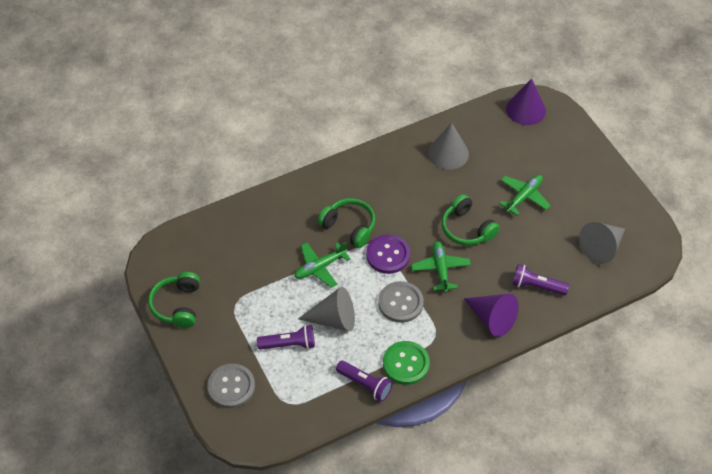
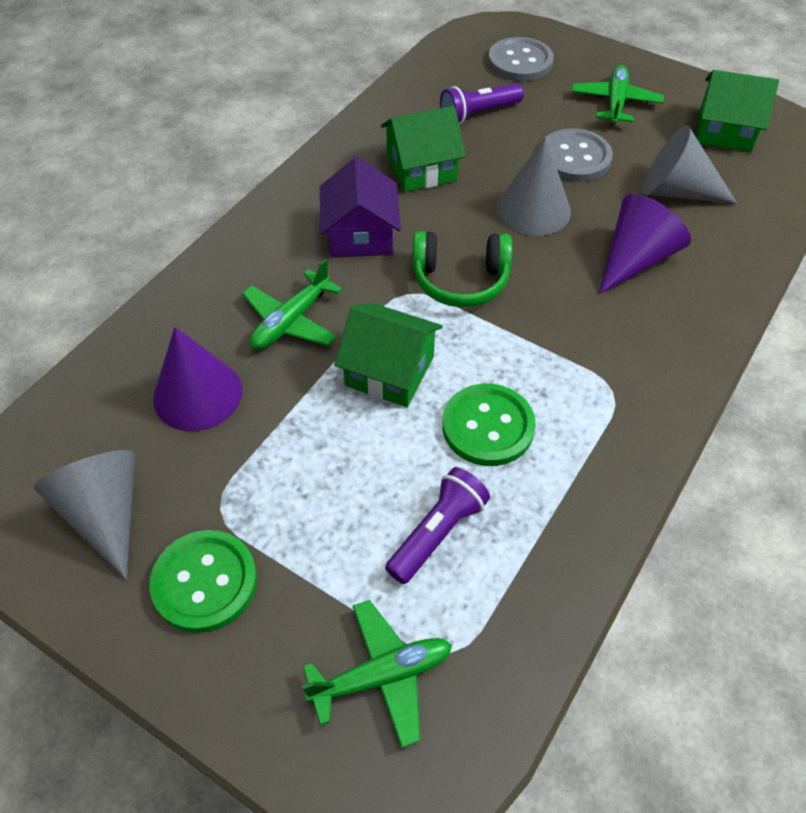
green button: [383,341,430,385] = 1 -> [149,530,257,633] [442,384,536,466] = 2
green headphones: [148,272,200,328] [317,198,375,248] [442,194,500,246] = 3 -> [413,231,512,307] = 1
green house: none = 0 -> [334,303,443,407] [381,106,466,192] [697,70,779,152] = 3
purple button: [366,234,410,274] = 1 -> none = 0
purple flashlight: [257,325,315,349] [336,361,393,402] [512,264,569,295] = 3 -> [385,467,490,584] [440,83,524,125] = 2
purple house: none = 0 -> [320,157,401,258] = 1

